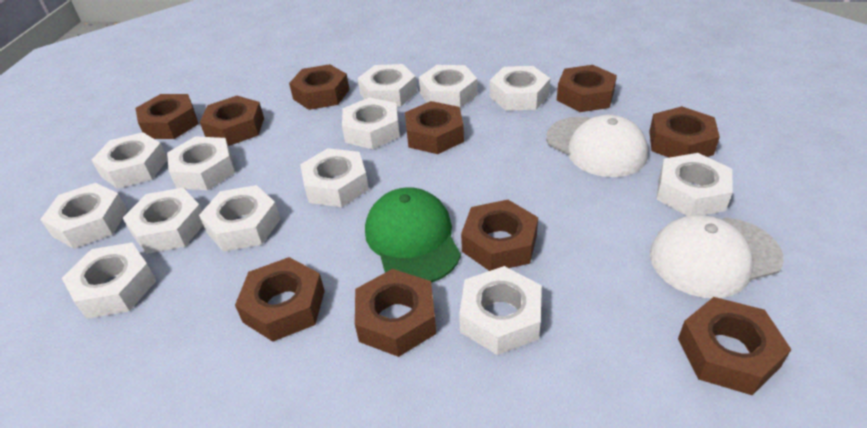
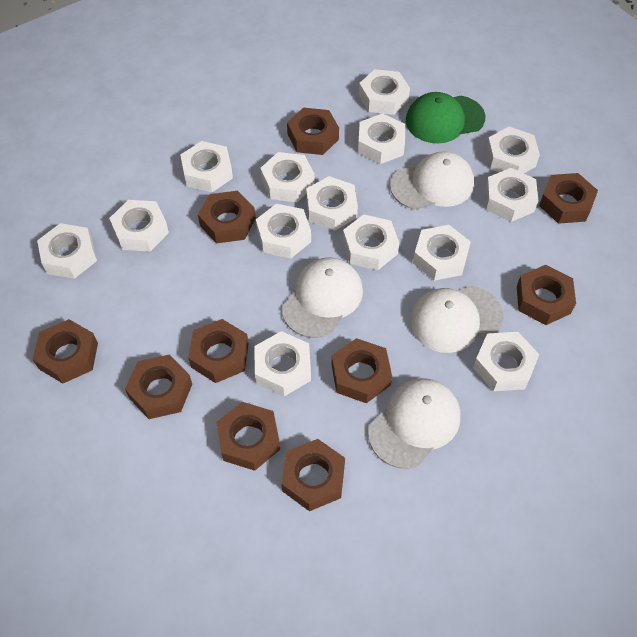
white cap: [546,115,648,177] [650,215,783,298] = 2 -> [282,257,363,338] [368,378,460,469] [390,151,474,210] [410,286,504,353] = 4
white nut: [40,183,127,249] [62,242,156,319] [92,132,168,189] [123,188,203,254] [167,136,235,190] [199,185,280,252] [300,148,369,207] [342,97,400,149] [358,64,417,107] [419,65,478,108] [459,266,542,355] [490,66,550,111] [657,153,733,216] = 13 -> [37,223,97,279] [109,200,169,252] [180,141,233,192] [254,331,311,396] [256,204,311,259] [260,152,315,202] [306,176,358,231] [343,214,399,270] [358,114,405,164] [359,69,410,115] [413,225,471,281] [473,332,539,391] [485,168,538,222] [486,127,540,173] = 14

